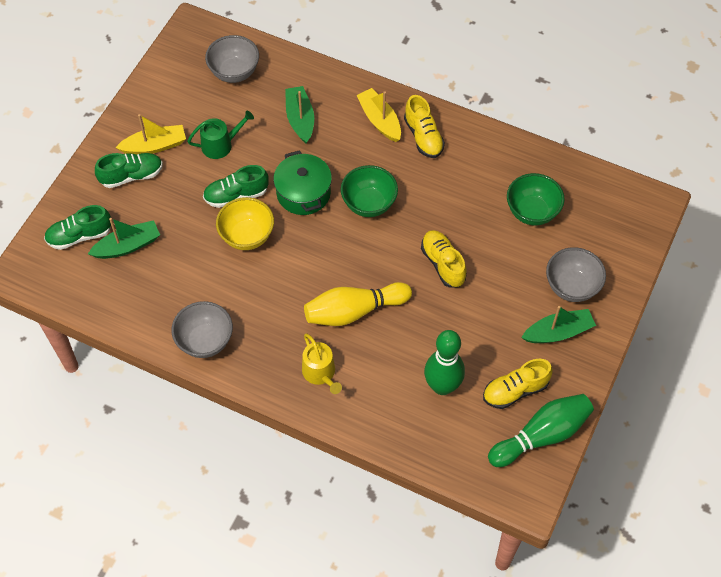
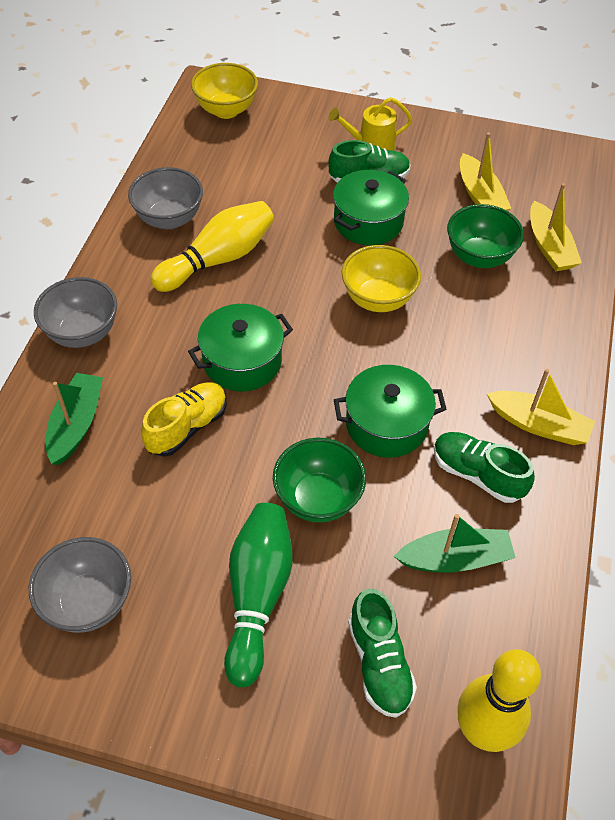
green boat: [88,218,160,259] [285,86,314,143] [521,306,596,343] = 3 -> [46,373,103,465] [394,514,516,573] = 2
green bowling pin: [424,330,465,395] [488,394,594,467] = 2 -> [224,503,293,688] = 1
green pot: [273,150,332,215] = 1 -> [188,304,293,391] [333,170,409,246] [334,365,446,458] = 3
green watering can: [187,110,254,159] = 1 -> none = 0
yellow boat: [115,114,186,154] [356,88,401,142] = 2 -> [460,133,511,211] [486,369,595,445] [530,183,582,272] = 3
yellow bowl: [216,197,274,250] = 1 -> [191,63,258,119] [341,245,421,312] = 2
yellow bowling pin: [304,282,412,326] = 1 -> [151,201,274,292] [457,649,541,752] = 2
yellow shoe: [404,95,445,158] [421,230,467,288] [483,359,553,409] = 3 -> [141,382,227,457] = 1

